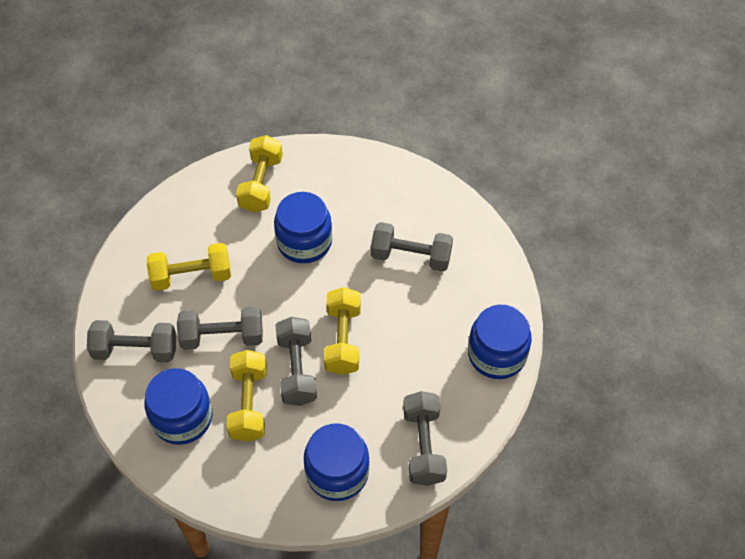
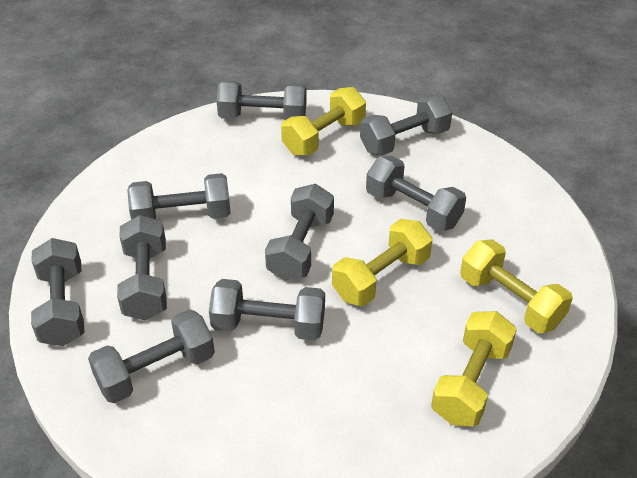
blue jar: [144,368,213,445] [274,192,332,263] [304,423,369,501] [468,305,532,379] = 4 -> none = 0
grey dumbbell: [87,320,177,362] [177,306,263,350] [275,317,317,406] [371,222,453,272] [403,391,447,486] = 5 -> [31,238,84,346] [88,309,215,403] [117,215,167,321] [127,173,231,220] [209,279,325,341] [217,81,307,120] [265,184,334,281] [360,94,452,156] [366,156,466,232] = 9

